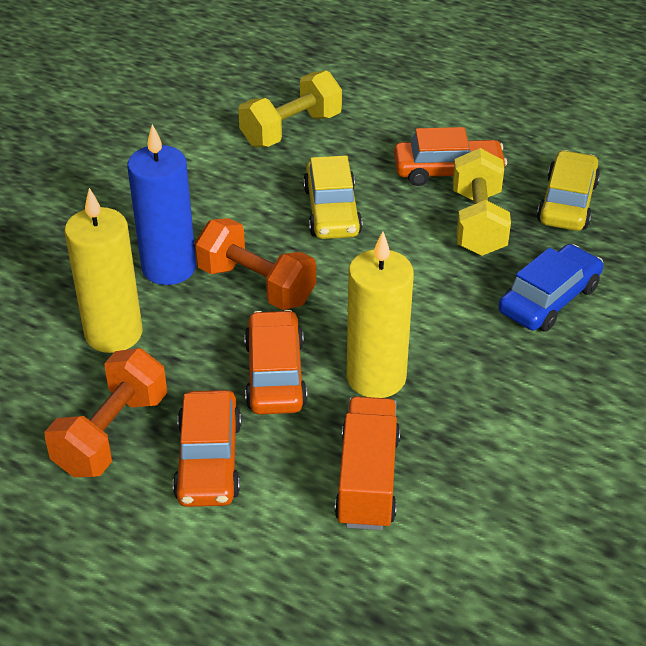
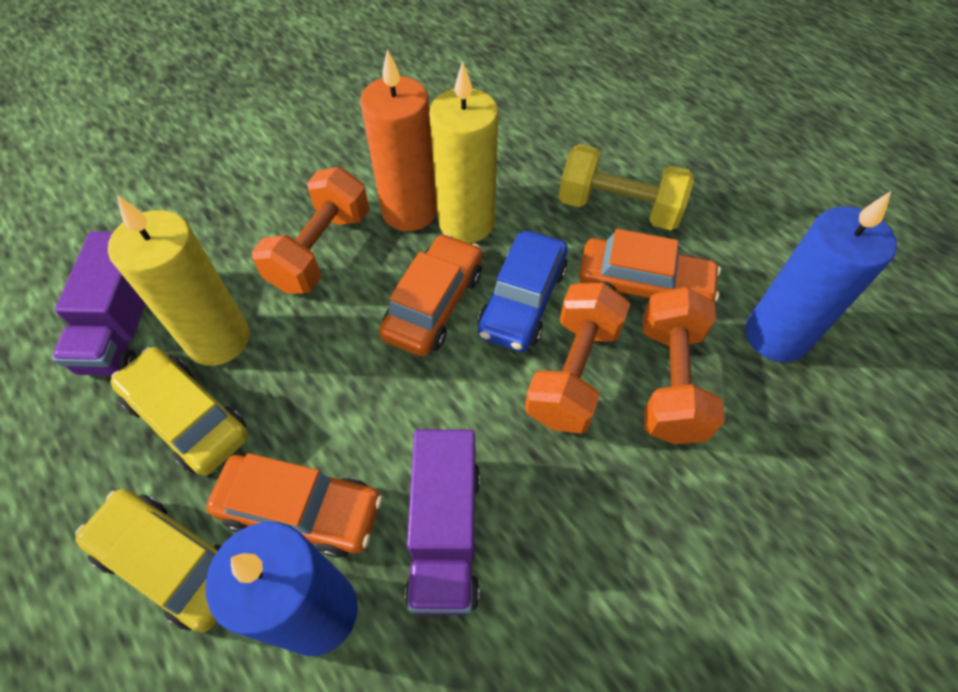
blue candle: [127,124,196,285] = 1 -> [205,522,358,656] [746,191,897,362] = 2
orange candle: none = 0 -> [360,49,437,231] = 1
orange dumbbell: [45,348,167,477] [195,218,316,310] = 2 -> [252,167,369,293] [525,282,630,434] [643,287,725,444] = 3
orange truck: [335,396,400,530] = 1 -> none = 0
purple truck: none = 0 -> [52,231,146,376] [405,429,480,615] = 2
yellow dumbbell: [238,70,342,147] [453,148,511,256] = 2 -> [559,144,694,230] = 1

